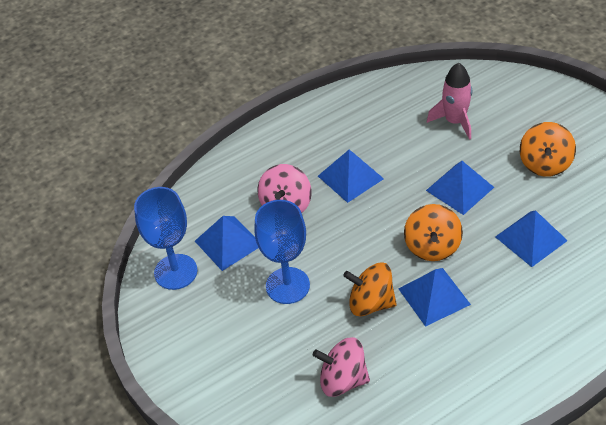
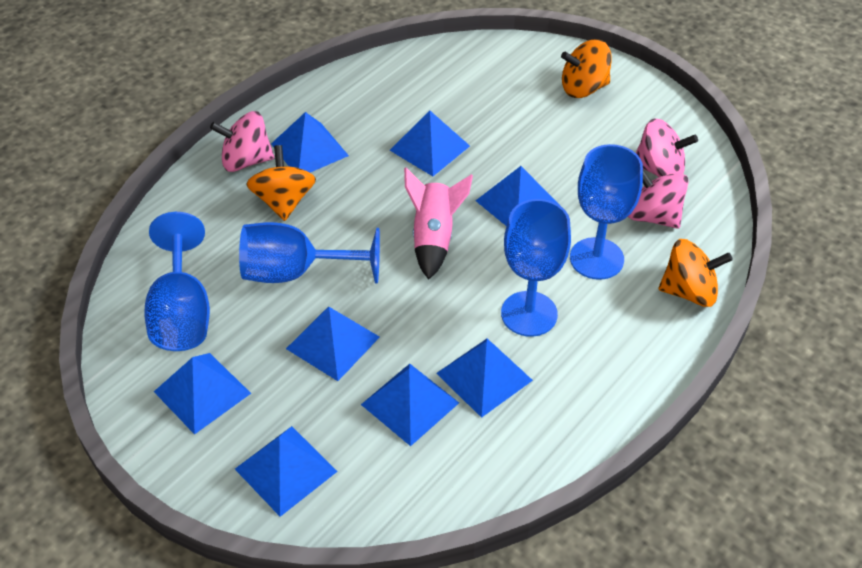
blue goblet: [134,187,197,290] [254,200,310,304] = 2 -> [145,212,210,351] [239,222,380,283] [501,199,571,337] [570,144,643,280] = 4
blue pyramid: [195,216,259,271] [318,149,384,203] [399,268,471,327] [426,161,494,215] [495,211,568,267] = 5 -> [154,353,251,435] [235,426,338,517] [271,112,349,173] [286,306,380,381] [361,364,459,446] [390,111,470,176] [436,338,533,418] [476,166,559,226] = 8
pink spinning top: [257,164,312,213] [313,337,370,397] = 2 -> [210,111,274,172] [628,170,689,228] [636,119,698,177] = 3

